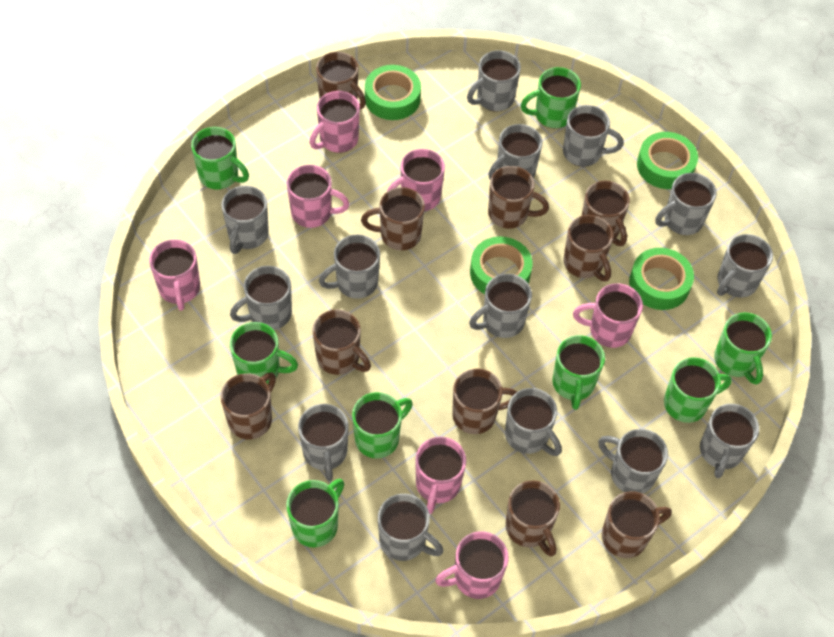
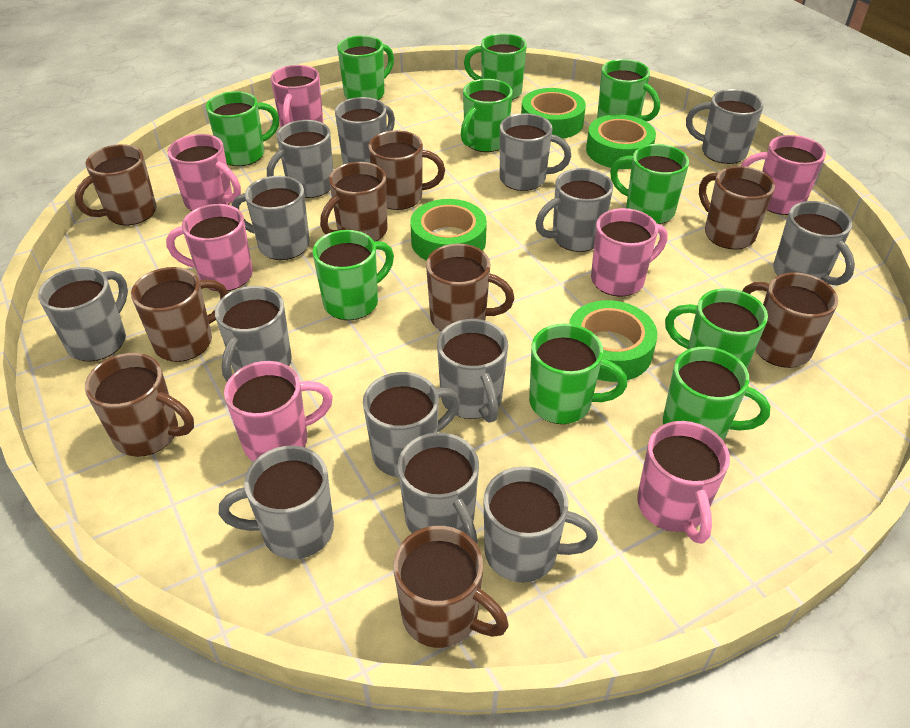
brown mug: [220,372,276,440] [312,310,371,375] [316,52,366,109] [361,187,425,251] [452,369,517,434] [488,166,549,229] [505,480,560,557] [563,215,613,281] [582,181,630,246] [602,491,672,558] = 10 -> [75,144,157,225] [85,353,194,457] [131,267,228,362] [320,162,387,242] [368,130,445,210] [393,526,509,648] [426,243,514,331] [699,166,775,249] [742,272,838,368] = 9
green mug: [191,127,249,190] [230,322,298,384] [286,479,344,548] [352,392,413,458] [521,67,581,128] [552,335,605,410] [664,357,732,423] [714,313,772,385] = 8 -> [206,91,279,166] [313,230,394,320] [337,35,394,100] [461,79,513,152] [464,33,527,100] [529,323,627,424] [597,59,660,121] [610,144,689,224] [663,347,770,440] [665,288,768,368] = 10

